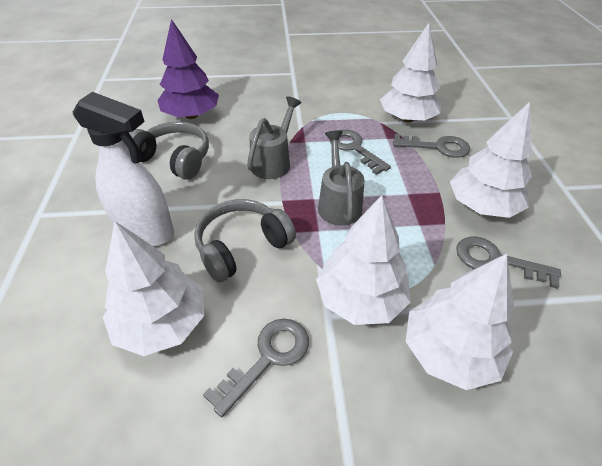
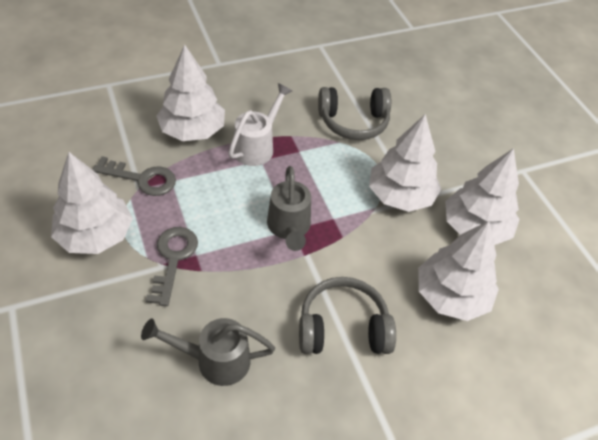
grey key: [203,318,309,417] [329,129,391,175] [393,134,470,158] [456,237,561,289] = 4 -> [93,156,176,196] [146,227,198,306] = 2
purple tree: [157,19,219,119] = 1 -> none = 0
white spray bottle: [73,92,174,246] = 1 -> none = 0
white watering can: none = 0 -> [228,83,292,166] = 1

